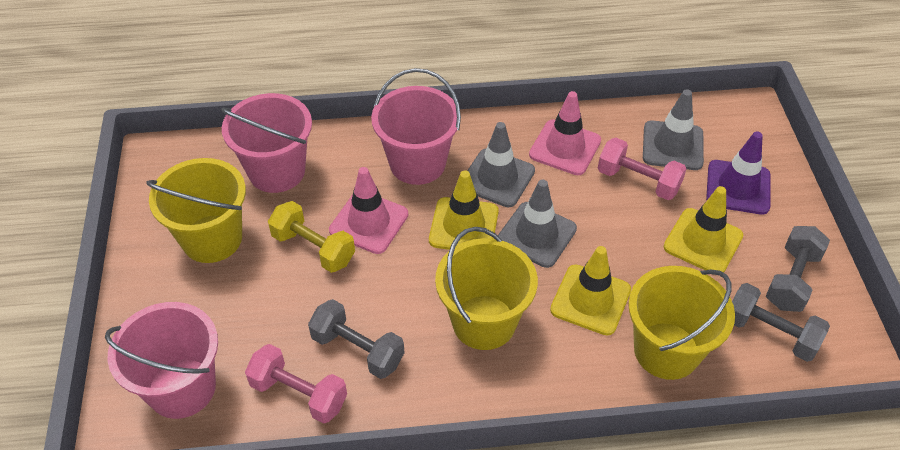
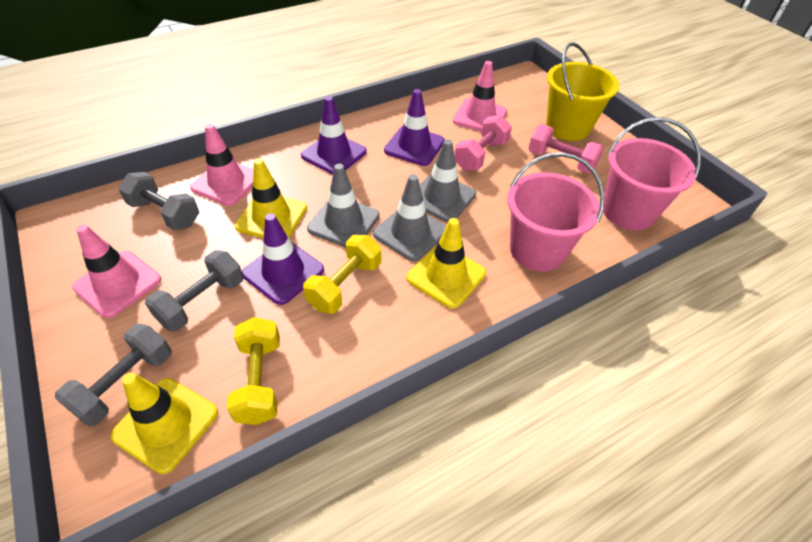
pink bucket: [105,302,218,419] [221,93,312,193] [371,68,461,185] = 3 -> [507,153,605,272] [603,117,701,230] = 2
pink traffic cone: [329,167,408,254] [529,91,601,175] = 2 -> [72,225,161,318] [190,123,253,206] [453,61,507,131] = 3
purple traffic cone: [706,131,770,215] = 1 -> [242,213,324,305] [301,96,367,175] [384,89,445,166] = 3
yellow bucket: [146,158,246,263] [435,227,538,350] [628,266,735,380] = 3 -> [546,43,620,141] = 1
yellow dumbbell: [268,201,355,273] = 1 -> [227,317,280,425] [303,235,381,314] = 2

